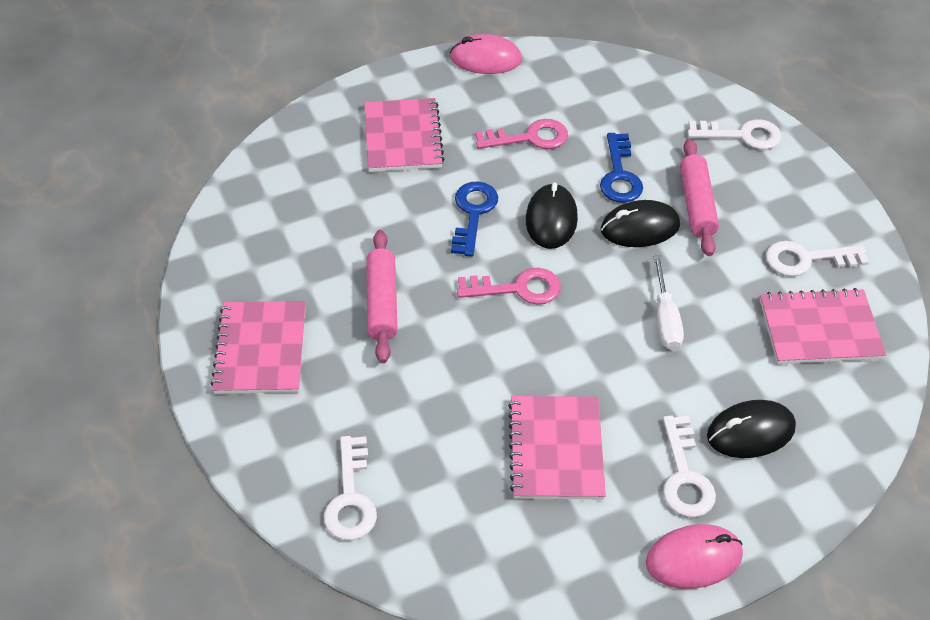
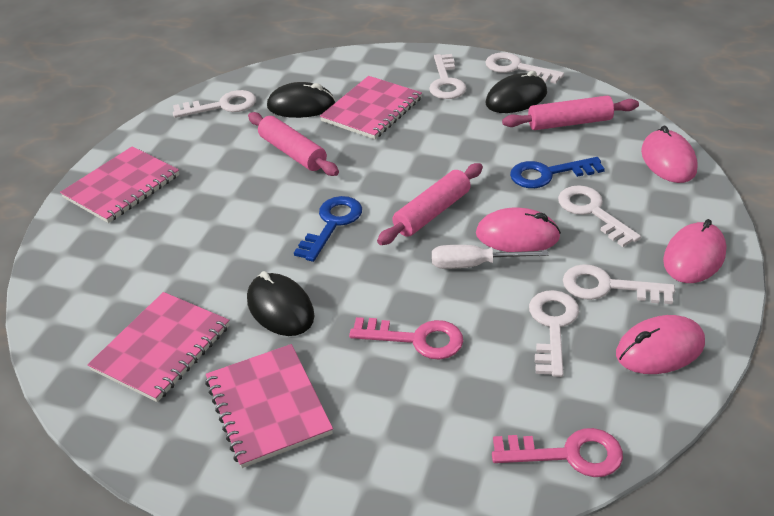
pink mouse: [450,34,522,74] [646,524,743,589] = 2 -> [476,208,561,252] [616,315,705,374] [641,126,698,183] [663,219,727,283] = 4
pink rolling pin: [366,230,398,363] [680,139,719,256] = 2 -> [248,112,339,176] [377,163,483,245] [502,95,639,130] = 3
white key: [324,436,377,540] [663,416,716,517] [688,119,782,150] [766,241,869,276] = 4 -> [173,90,256,118] [429,54,466,99] [486,52,564,84] [529,290,579,377] [558,185,641,247] [563,264,675,304] = 6

